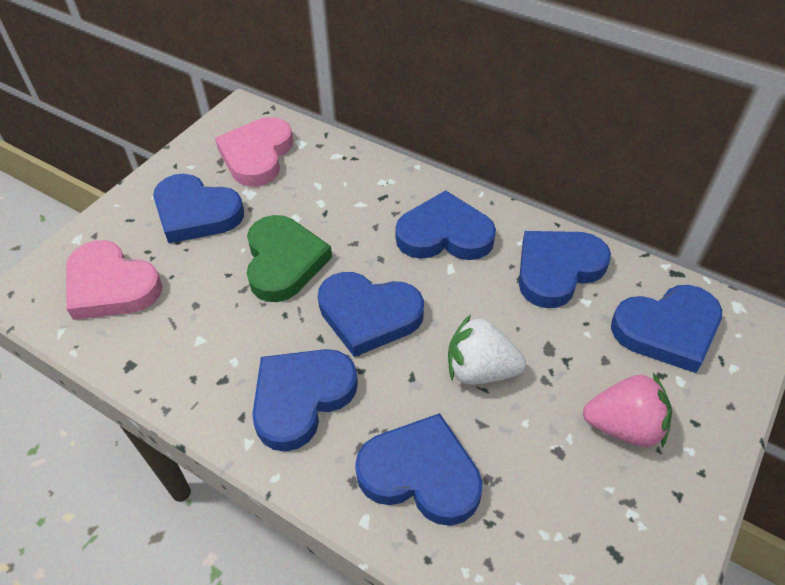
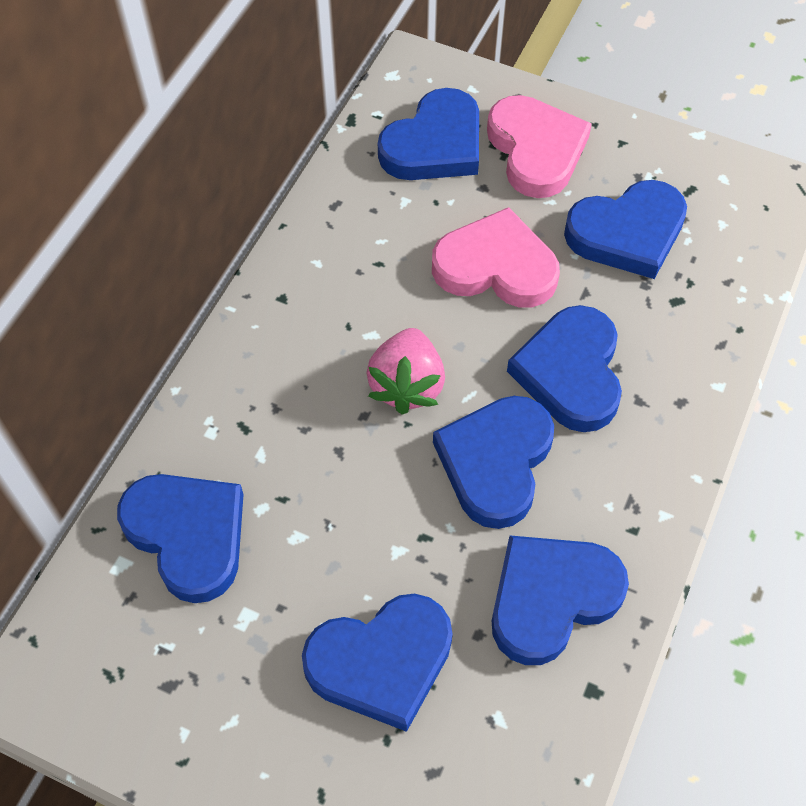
green heart: [247,215,332,302] = 1 -> none = 0
white strawberry: [448,315,526,385] = 1 -> none = 0

